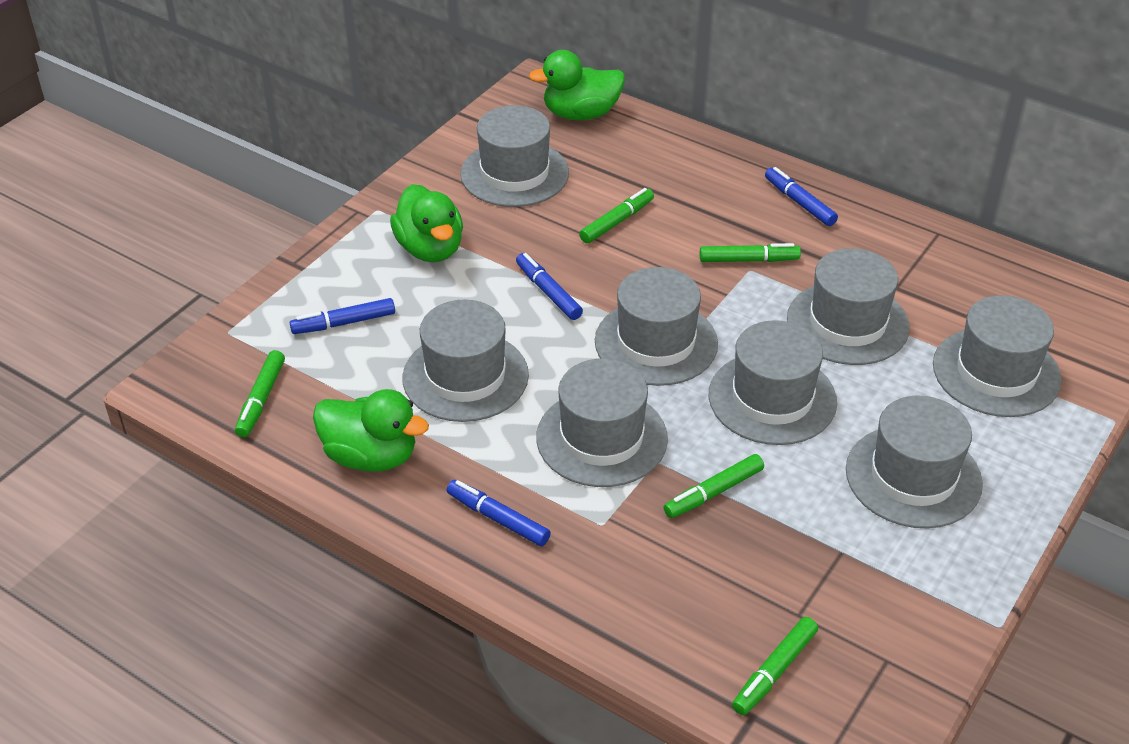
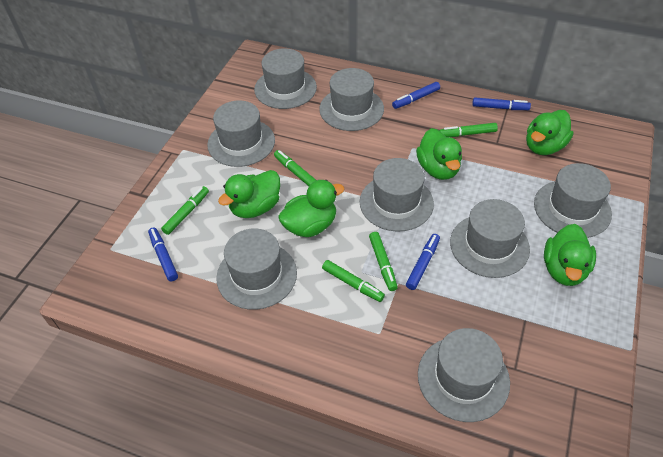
green duck: [313,389,429,472] [390,184,463,262] [529,50,625,120] = 3 -> [218,170,280,218] [278,180,344,237] [416,128,462,180] [526,110,573,155] [544,224,596,286] = 5

